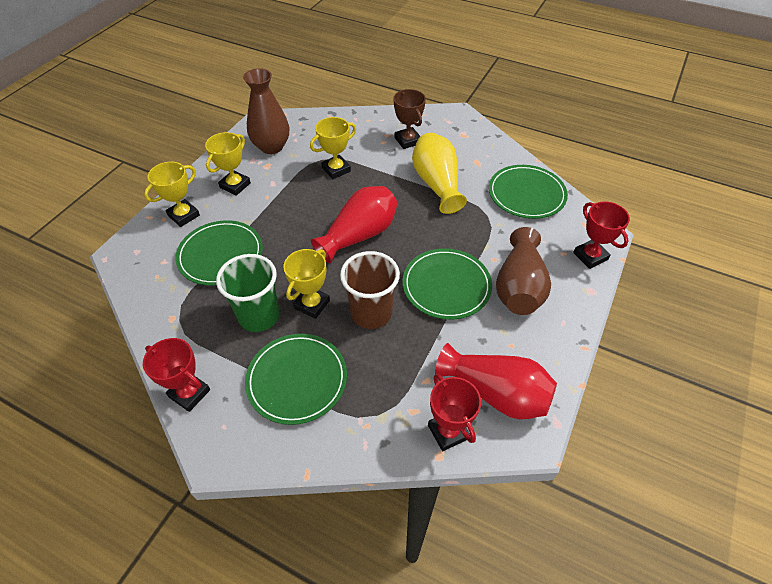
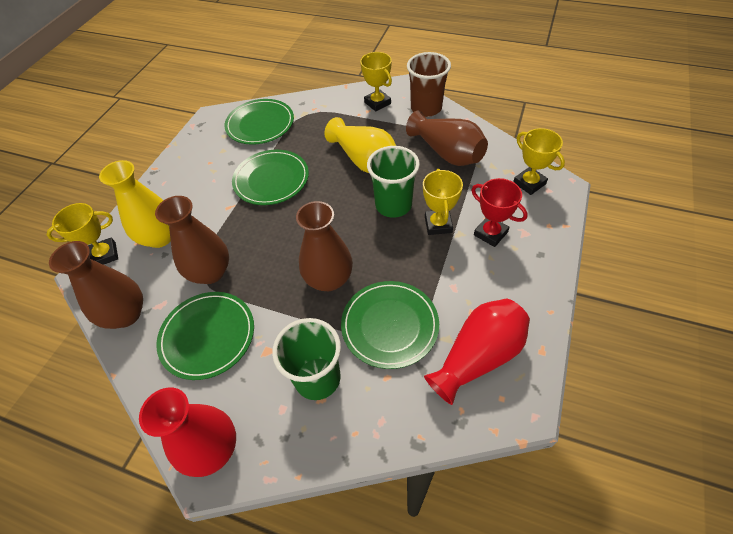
brown trophy: [393,89,426,149] = 1 -> none = 0
brown vase: [243,68,289,154] [496,227,551,315] = 2 -> [49,241,143,329] [155,196,229,284] [296,201,353,291] [406,110,488,166] = 4
green cup: [216,254,280,332] = 1 -> [272,318,341,400] [367,146,420,218] = 2
red trophy: [143,338,210,412] [428,374,481,451] [573,201,630,269] = 3 -> [471,178,528,247] = 1
yellow vase: [412,133,467,214] = 1 -> [99,160,171,248] [324,117,396,173] = 2

